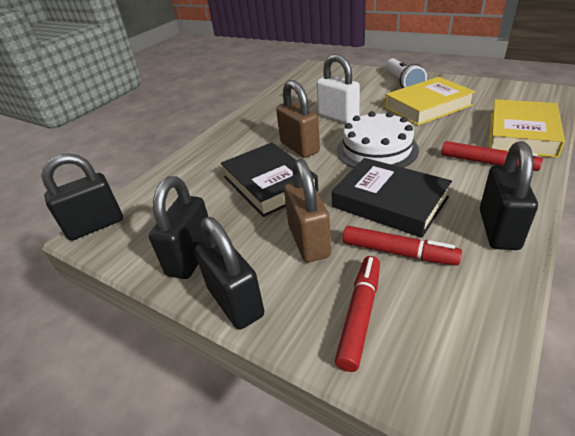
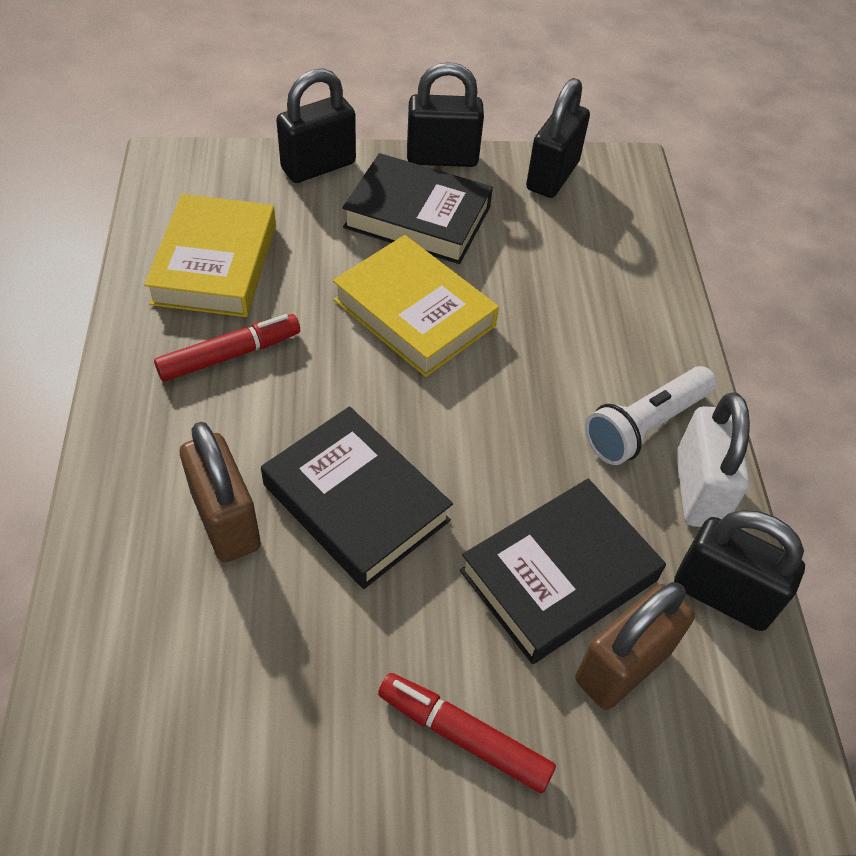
black book: [221,142,318,217] [332,158,452,238] = 2 -> [261,406,453,589] [343,153,493,264] [460,478,666,664] = 3
red marker: [335,256,380,372] [343,226,462,265] [441,141,543,171] = 3 -> [154,314,300,382] [378,673,556,793] = 2
white cake: [337,111,419,168] = 1 -> none = 0

